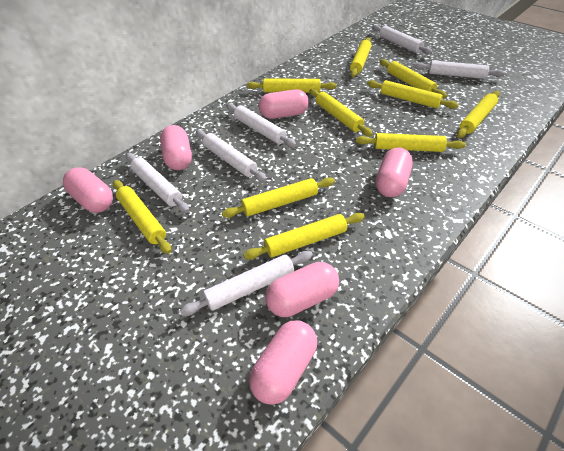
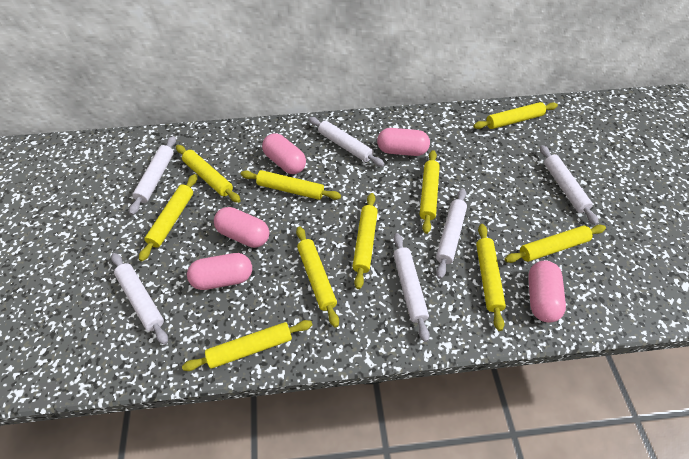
pink capsule: [63,167,113,213] [160,125,192,170] [249,320,317,405] [259,89,309,119] [265,262,339,317] [376,147,413,197] = 6 -> [187,253,252,290] [214,207,269,248] [262,133,306,174] [377,128,430,156] [528,261,566,322] = 5

